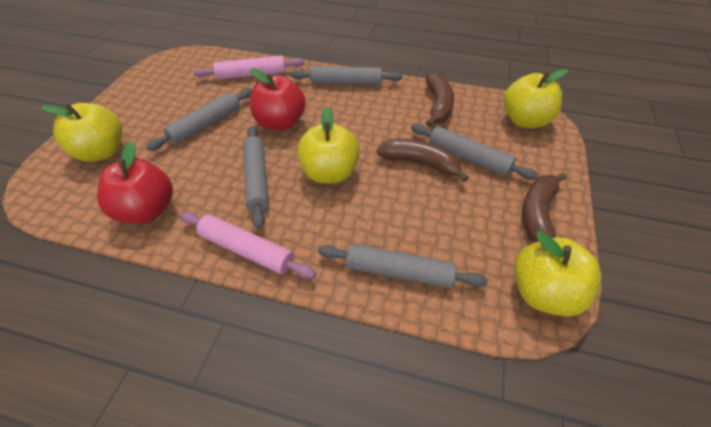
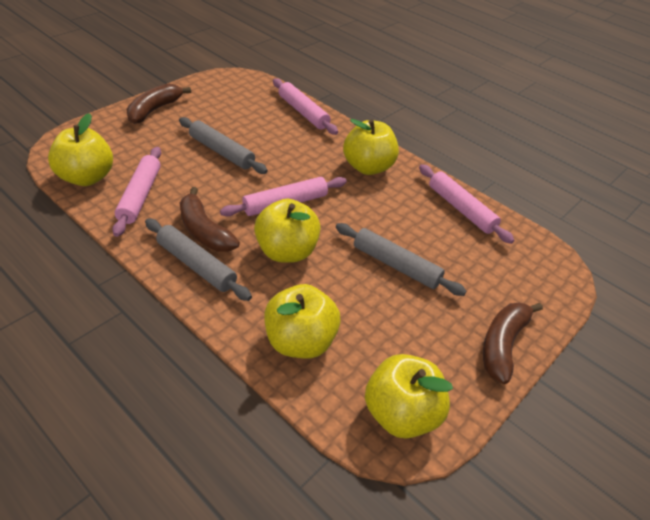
grey rolling pin: [146,88,252,151] [243,126,269,229] [291,66,402,85] [318,244,488,288] [411,124,538,180] = 5 -> [145,218,252,301] [179,117,268,174] [336,223,467,296] = 3
pink rolling pin: [180,211,316,279] [193,55,304,80] = 2 -> [112,147,161,237] [220,177,347,216] [273,78,338,135] [419,164,514,244] = 4
red apple: [97,141,173,223] [250,68,306,131] = 2 -> none = 0
yellow apple: [40,103,122,162] [297,107,360,183] [504,69,568,128] [514,231,601,317] = 4 -> [48,113,113,186] [254,199,321,263] [264,284,341,359] [343,119,399,175] [365,354,453,439] = 5

